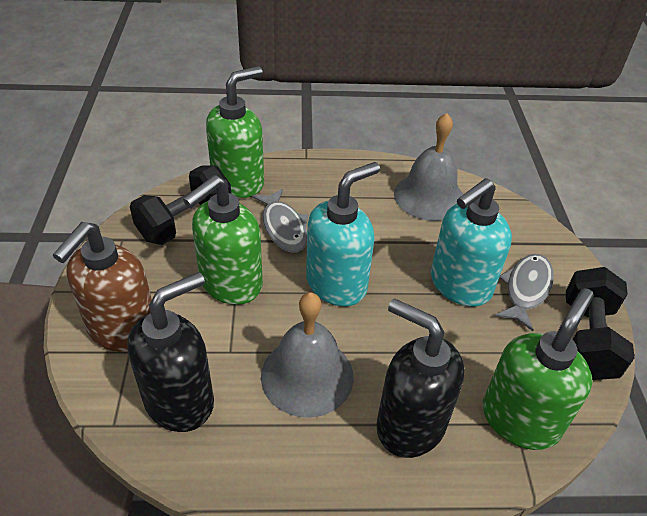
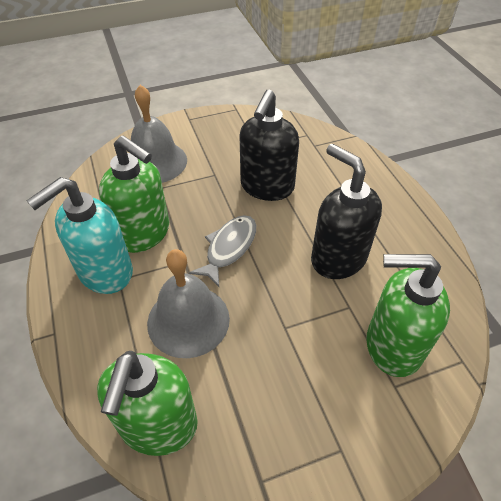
black dumbbell: [130,165,231,245] [566,267,634,380] = 2 -> none = 0
brown soap dispenser: [53,222,152,352] = 1 -> none = 0
grey fish: [252,188,308,253] [495,254,554,331] = 2 -> [189,215,256,287] = 1
turquoise soap dispenser: [306,162,380,306] [431,178,512,307] = 2 -> [26,177,133,294] = 1

